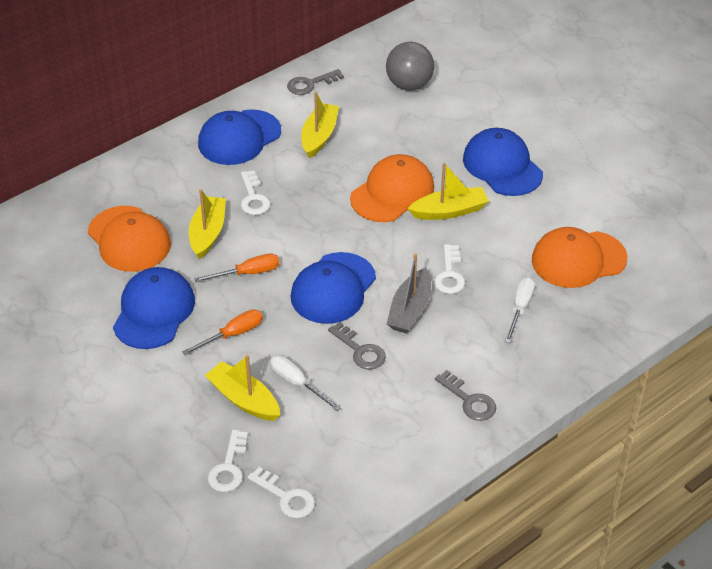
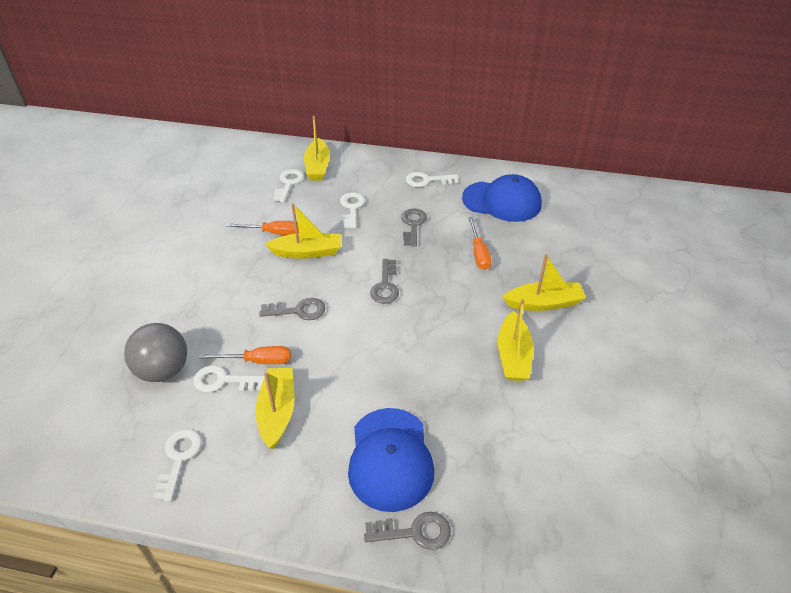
blue cap: [113,267,195,349] [198,109,281,165] [291,252,376,324] [463,128,543,196] = 4 -> [348,408,434,512] [462,174,542,222] = 2
grey boat: [387,253,431,333] = 1 -> none = 0
grey key: [287,69,344,95] [328,322,386,370] [435,370,496,421] = 3 -> [259,298,326,320] [364,512,451,550] [370,259,399,304] [401,208,427,247] = 4
orange cap: [88,206,171,272] [350,154,434,222] [532,227,627,288] = 3 -> none = 0
orange screwdriver: [182,309,263,355] [194,253,279,282] = 2 -> [199,346,291,364] [226,221,299,235] [468,217,491,270] = 3
white key: [208,430,248,492] [241,170,270,215] [247,467,315,518] [434,244,465,294] = 4 -> [153,429,202,502] [193,365,265,392] [273,169,304,202] [340,192,365,228] [406,172,458,187] = 5
white screwdriver: [270,355,341,411] [505,277,535,343] = 2 -> none = 0
yellow boat: [189,189,226,259] [205,355,280,421] [301,92,339,158] [407,162,489,220] = 4 -> [256,368,295,449] [265,203,341,259] [304,116,330,181] [498,299,533,381] [502,254,586,311] = 5

